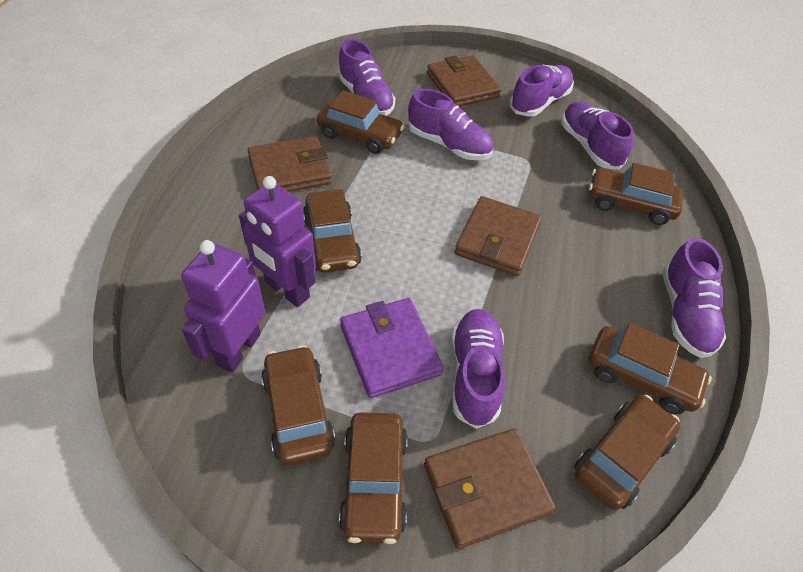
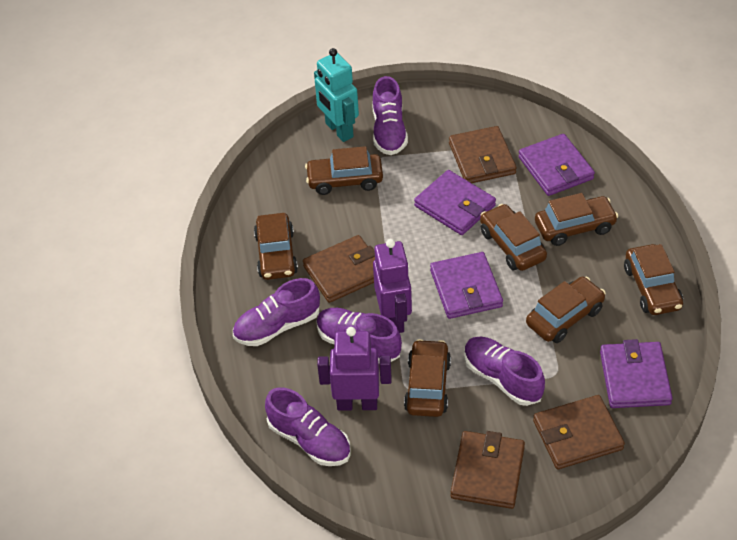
purple shoe: [338,39,395,116] [408,89,494,160] [451,309,505,429] [510,65,574,117] [561,102,634,170] [662,238,726,358] = 6 -> [233,278,320,346] [265,387,351,466] [316,308,402,362] [372,76,408,155] [464,337,545,406] = 5
purple wallet: [340,298,444,398] = 1 -> [414,170,496,235] [430,252,503,319] [518,134,595,196] [600,339,672,408] = 4
turquoise robot: none = 0 -> [314,48,359,142] = 1

